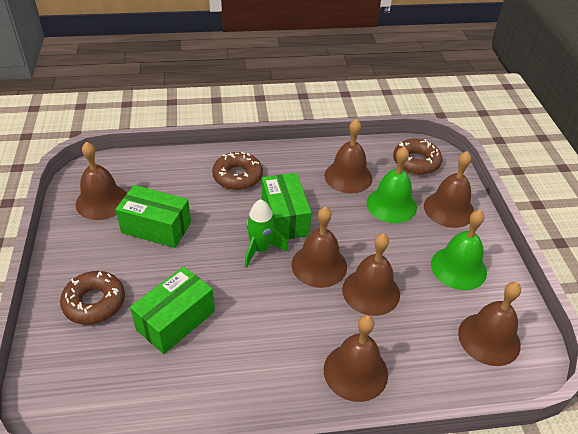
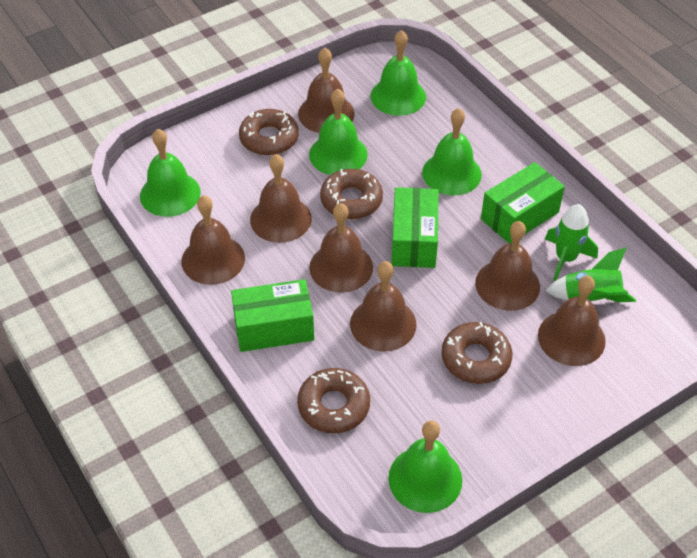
brown donut: [60,271,125,325] [212,152,263,190] [393,139,442,175] = 3 -> [239,109,299,155] [297,368,370,433] [320,169,383,219] [442,322,512,384] = 4
green bell: [367,146,417,223] [431,210,487,290] = 2 -> [140,129,201,217] [309,89,368,175] [370,30,426,116] [388,421,462,513] [422,108,482,195] = 5
green rocket: [245,199,288,268] = 1 -> [545,204,598,281] [546,248,636,302] = 2

